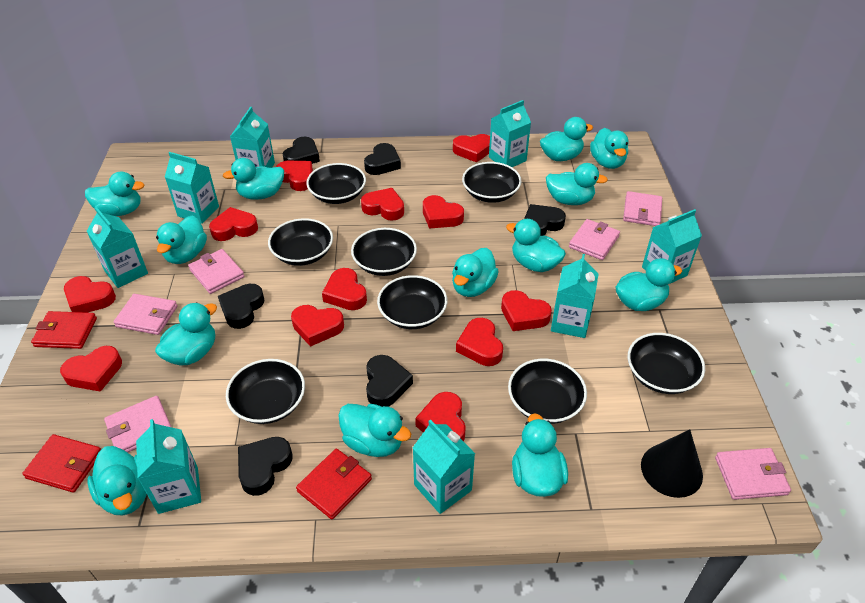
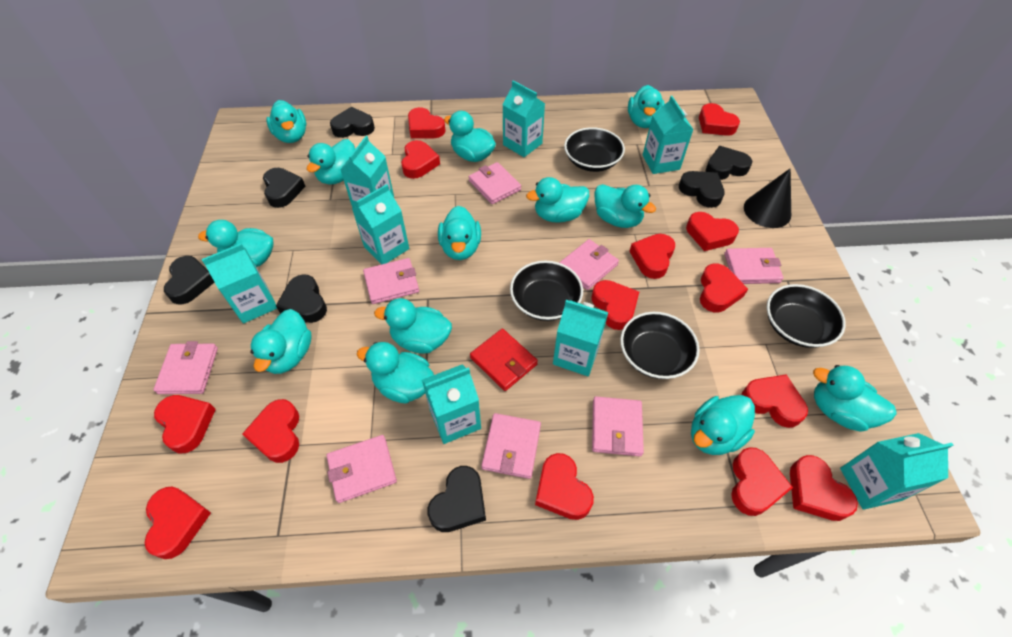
black bowl: [226,359,305,424] [268,218,333,266] [306,163,366,204] [351,228,417,276] [377,275,448,329] [462,162,522,203] [508,359,587,424] [628,333,705,394] = 8 -> [510,261,583,321] [564,127,625,172] [620,312,700,379] [767,284,846,348] = 4
black heart: [218,284,265,329] [238,437,293,496] [283,137,320,164] [364,143,401,175] [366,355,413,407] [524,204,566,236] = 6 -> [164,256,214,305] [263,168,305,208] [276,274,327,323] [330,107,375,138] [427,466,486,532] [679,171,725,208] [706,146,752,180] = 7
pink wallet: [104,396,171,453] [113,294,178,335] [188,249,245,294] [569,219,620,260] [623,191,662,226] [715,448,791,500] = 6 -> [153,341,218,394] [327,435,397,503] [363,258,419,304] [469,162,521,204] [481,413,541,479] [559,239,619,290] [592,396,644,456] [724,248,784,284] = 8
red heart: [60,346,122,392] [64,276,116,313] [209,207,258,241] [276,161,313,191] [291,305,344,347] [322,268,367,310] [361,188,404,221] [415,392,466,441] [423,195,464,229] [453,134,490,163] [456,318,503,366] [501,290,552,331] = 12 -> [145,487,211,559] [154,395,216,453] [242,399,299,463] [401,140,440,179] [408,107,446,139] [535,453,594,520] [591,280,639,330] [629,234,675,279] [686,212,739,251] [699,103,740,136] [700,263,748,313] [731,447,793,516] [742,375,808,428] [790,455,858,521] = 14
red wallet: [22,434,101,493] [31,311,97,349] [296,449,372,520] = 3 -> [470,329,538,391] = 1

